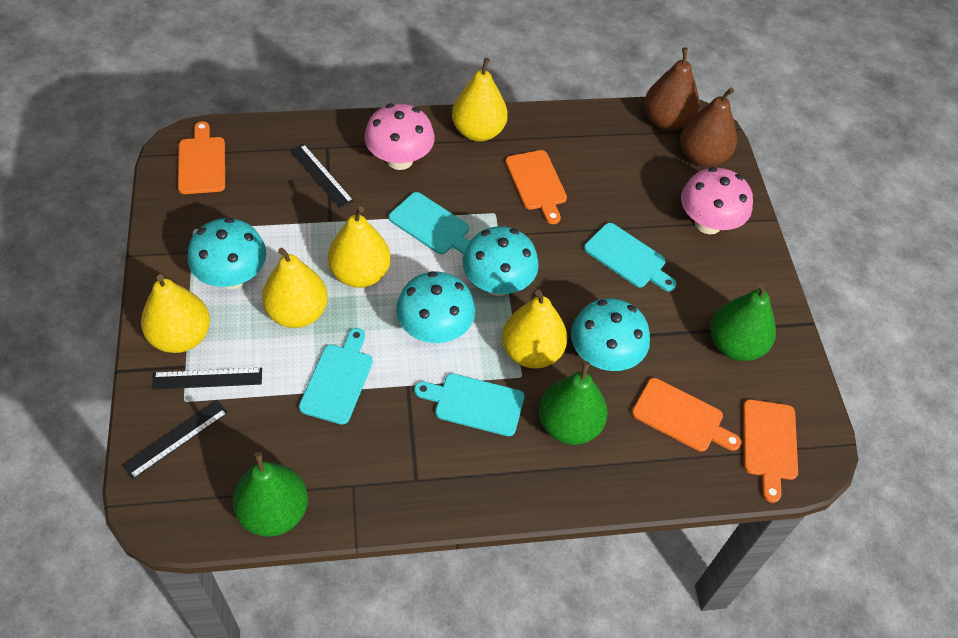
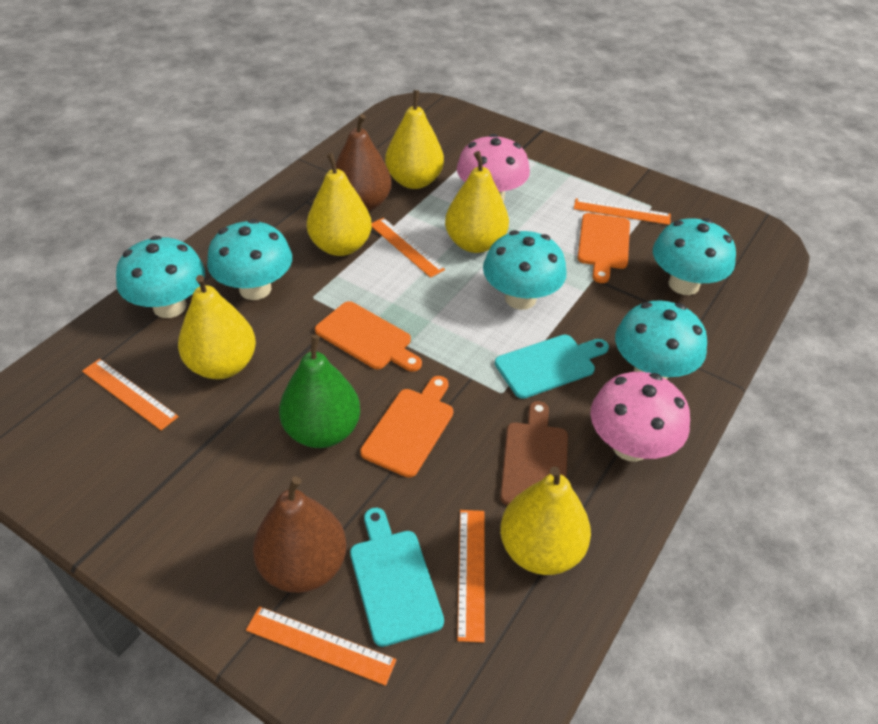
black ruler: [122,400,228,479] [152,368,262,390] [290,144,354,209] = 3 -> none = 0
brown cutting board: none = 0 -> [500,401,568,505] = 1
green pear: [233,452,308,537] [539,361,608,445] [710,283,776,361] = 3 -> [279,335,360,448] = 1
orange cutting board: [178,121,225,194] [505,150,567,224] [632,378,741,452] [743,399,798,503] = 4 -> [315,301,422,372] [360,376,453,478] [578,213,630,283] = 3
orange ruler: none = 0 -> [82,359,179,430] [246,606,397,686] [372,218,445,278] [457,510,485,643] [574,199,671,225] = 5
turquoise cutting board: [299,328,373,425] [389,192,470,254] [414,373,524,436] [584,223,677,292] = 4 -> [350,508,444,647] [495,335,609,399] = 2
turquoise mushroom: [188,218,267,289] [396,271,475,343] [463,226,539,296] [571,298,650,371] = 4 -> [116,235,205,318] [207,219,292,300] [483,230,567,310] [615,301,707,379] [653,218,736,295] = 5

